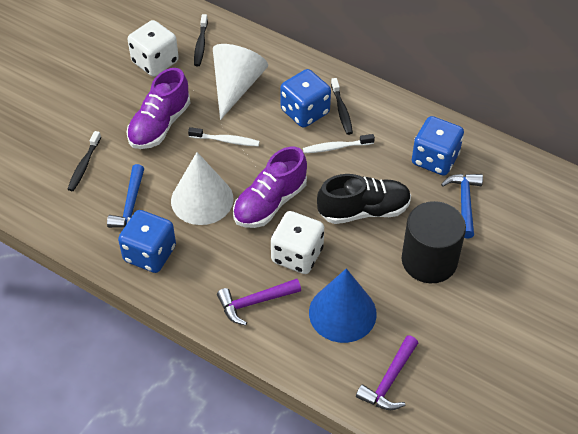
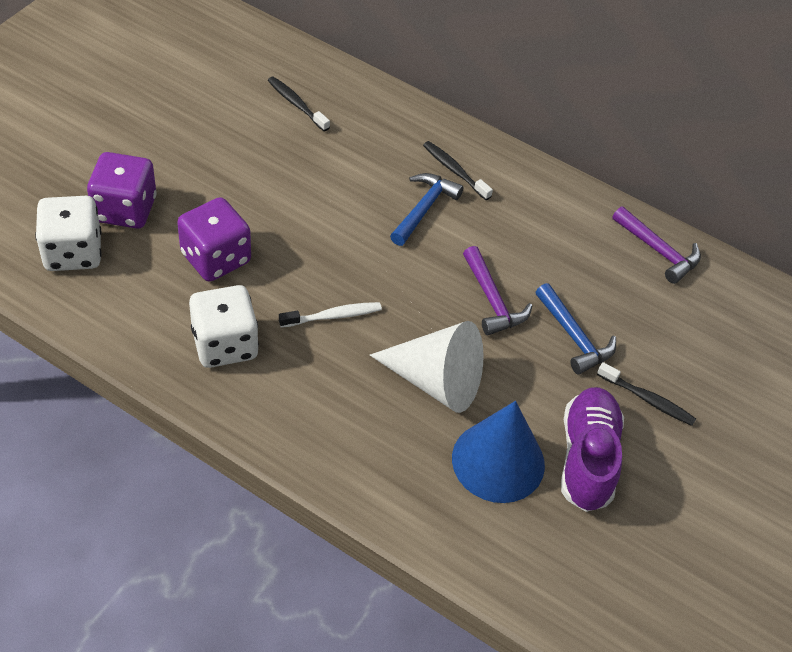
black cylinder: [401,201,466,283] = 1 -> none = 0
black shoe: [317,174,411,224] = 1 -> none = 0
blue dice: [118,210,176,273] [280,69,331,128] [412,116,464,176] = 3 -> none = 0
purple dice: none = 0 -> [87,152,156,229] [177,197,251,282] = 2
purple shoe: [126,68,190,149] [233,146,307,228] = 2 -> [561,387,624,512] = 1
white cone: [171,152,234,225] [213,44,268,120] = 2 -> [370,321,484,413] = 1
white toothbrush: [188,127,260,146] [303,134,375,153] = 2 -> [279,302,382,328] = 1

